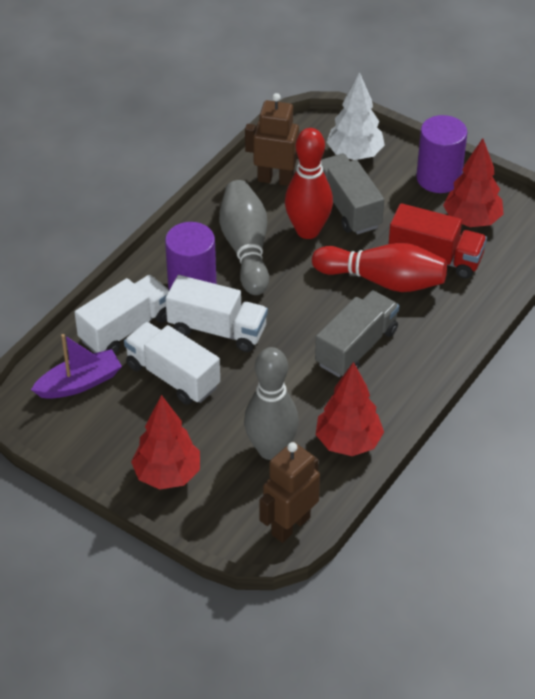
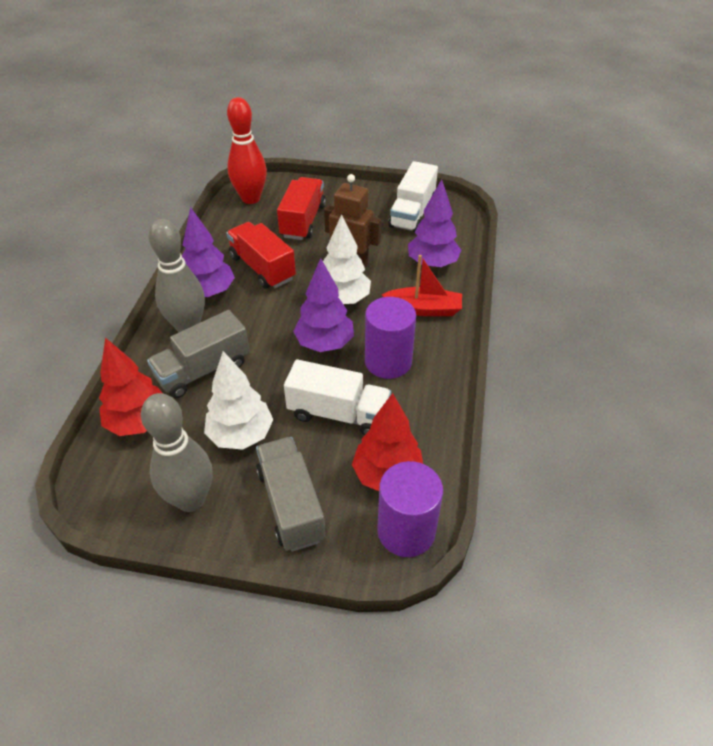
brown robot: [245,93,302,186] [259,442,320,543] = 2 -> [324,174,381,268] = 1
purple boat: [31,334,122,399] = 1 -> none = 0
purple tree: none = 0 -> [182,207,235,297] [293,258,354,352] [408,179,461,268] = 3
red boat: none = 0 -> [382,255,462,316] = 1
red bowling pin: [285,128,333,239] [312,243,447,292] = 2 -> [227,97,267,204] = 1
red tree: [131,395,200,490] [316,362,384,456] [443,138,503,227] = 3 -> [99,338,162,436] [352,393,423,491] = 2
red truck: [389,203,487,279] = 1 -> [226,222,296,289] [277,177,326,240] = 2
white tree: [327,72,385,160] = 1 -> [204,351,273,450] [323,214,371,305] = 2
white truck: [75,275,169,354] [124,322,220,405] [165,275,268,352] = 3 -> [284,359,391,435] [388,161,438,233] = 2

